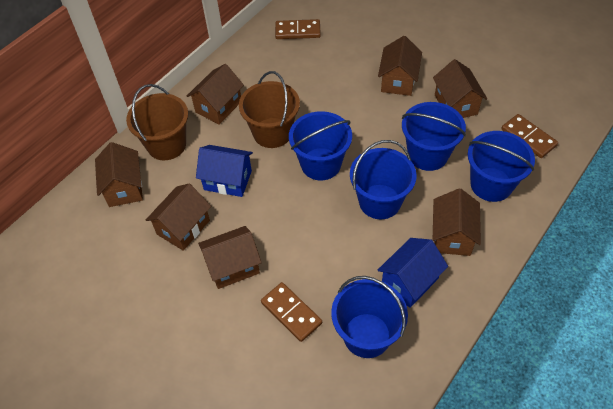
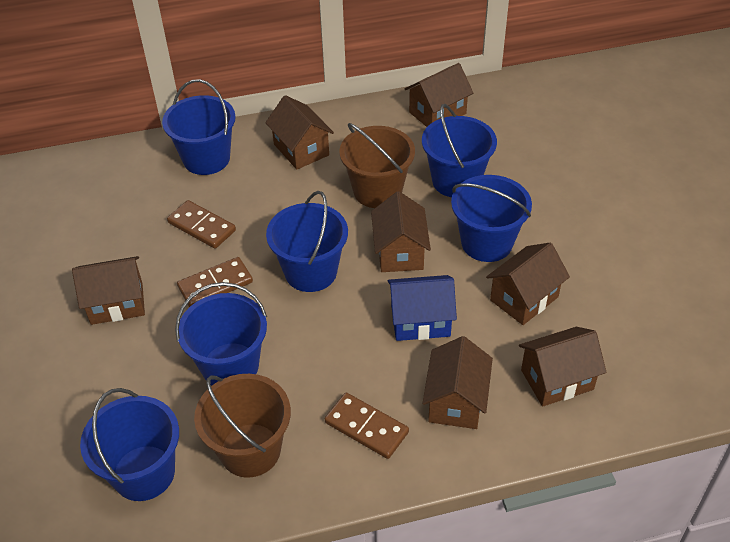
blue bucket: [289,111,352,180] [331,276,408,358] [350,140,417,219] [402,102,466,171] [468,131,535,202] = 5 -> [80,388,179,501] [162,79,236,175] [175,282,267,386] [266,191,348,292] [422,104,497,197] [451,175,532,262] = 6
blue house: [196,145,253,197] [378,238,448,308] = 2 -> [387,275,457,341] = 1

